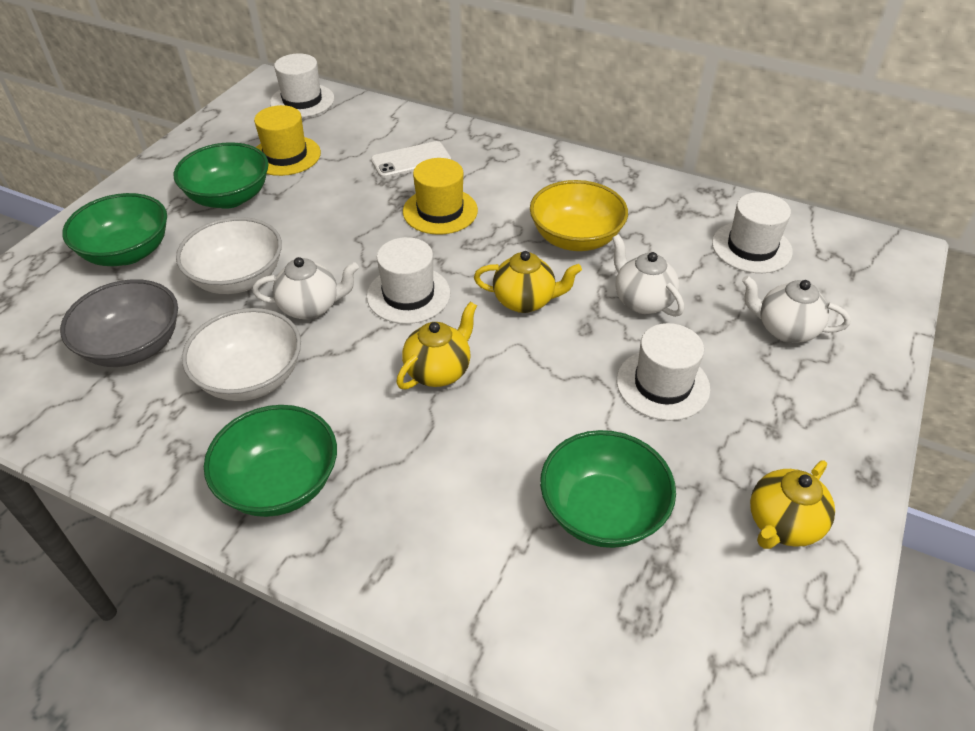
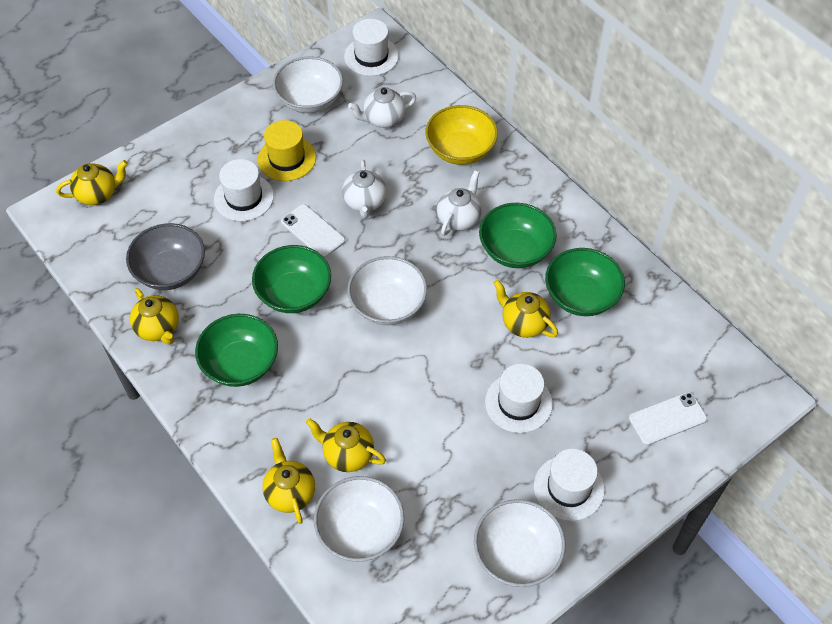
white bowl: [176,217,282,294] [182,308,301,401] = 2 -> [273,56,343,113] [314,476,404,562] [347,256,427,325] [474,499,565,587] = 4
white phone: [371,141,451,178] = 1 -> [281,204,345,258] [629,392,707,445] = 2
yellow hat: [254,105,321,176] [403,158,478,235] = 2 -> [258,120,316,181] = 1
yellow teapot: [396,302,477,389] [474,251,582,313] [750,461,835,549] = 3 -> [56,160,128,205] [130,288,179,345] [262,438,315,524] [306,418,386,472] [494,280,558,338] = 5

